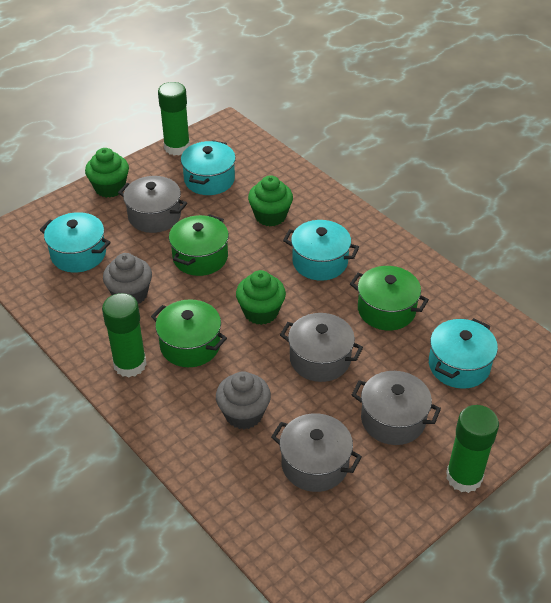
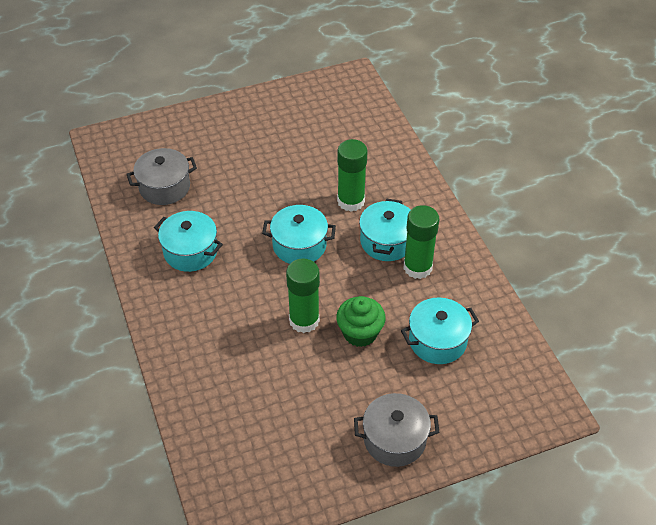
green cupcake: [85,148,129,198] [236,270,286,325] [248,175,293,227] = 3 -> [336,296,386,347] = 1
green pot: [151,299,227,367] [169,214,229,276] [350,266,429,331] = 3 -> none = 0
grey cupcake: [103,253,152,304] [216,371,271,429] = 2 -> none = 0
grey pot: [118,176,187,233] [271,413,362,492] [280,313,363,382] [352,371,441,445] = 4 -> [126,148,197,205] [354,393,440,467] = 2

